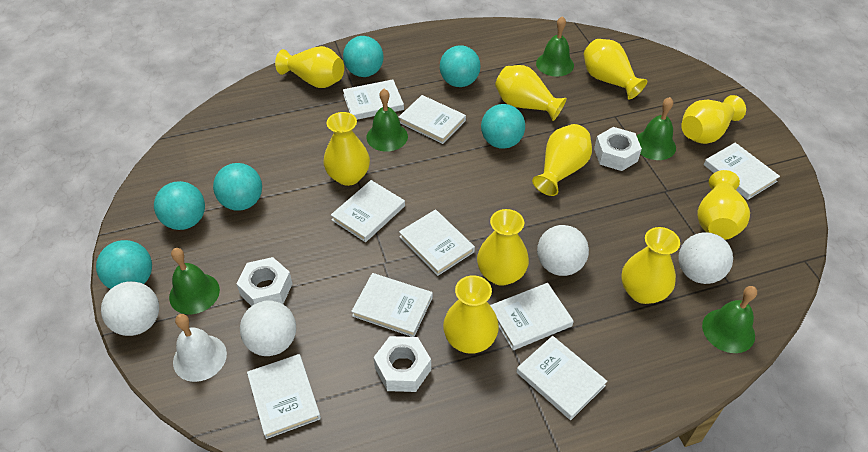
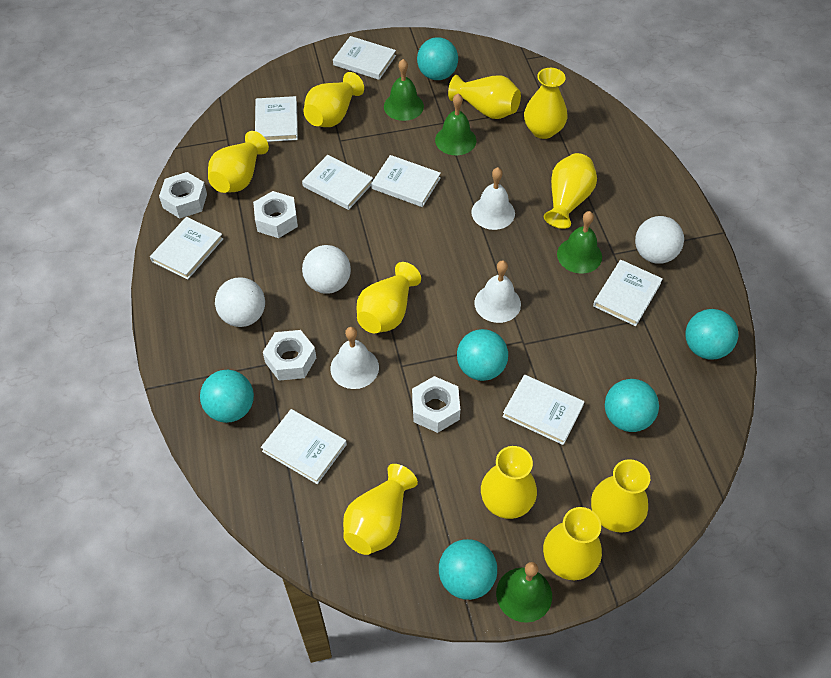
green bell: [169,248,220,314] [367,89,408,152] [536,16,574,77] [637,97,676,160] [702,286,757,353] = 5 -> [384,59,424,121] [435,94,476,155] [496,562,552,623] [557,211,602,274] = 4
white ball: [101,281,159,336] [240,300,296,356] [537,225,589,276] [678,232,733,284] = 4 -> [215,277,265,327] [302,245,351,294] [635,216,684,264] = 3
white bell: [173,314,227,382] = 1 -> [330,327,379,389] [471,167,515,230] [474,260,521,323] = 3
white book: [247,354,321,439] [331,180,405,242] [343,79,404,120] [351,273,433,337] [398,95,466,144] [399,209,475,276] [490,283,574,350] [516,336,607,420] [704,143,780,200] = 9 -> [150,217,223,280] [255,96,298,142] [261,409,347,484] [302,155,373,210] [333,36,396,80] [371,155,441,207] [502,374,585,445] [593,260,663,326] = 8
white nut: [236,257,293,306] [374,336,431,392] [594,127,642,171] = 3 -> [159,172,207,219] [253,191,298,238] [263,330,316,381] [412,376,460,433] = 4

